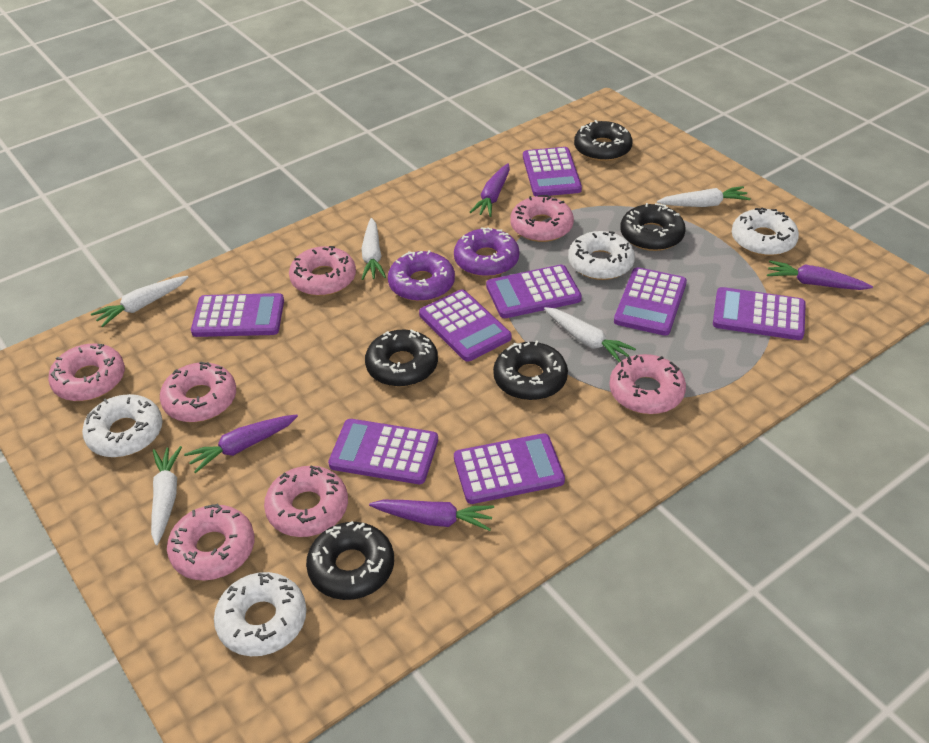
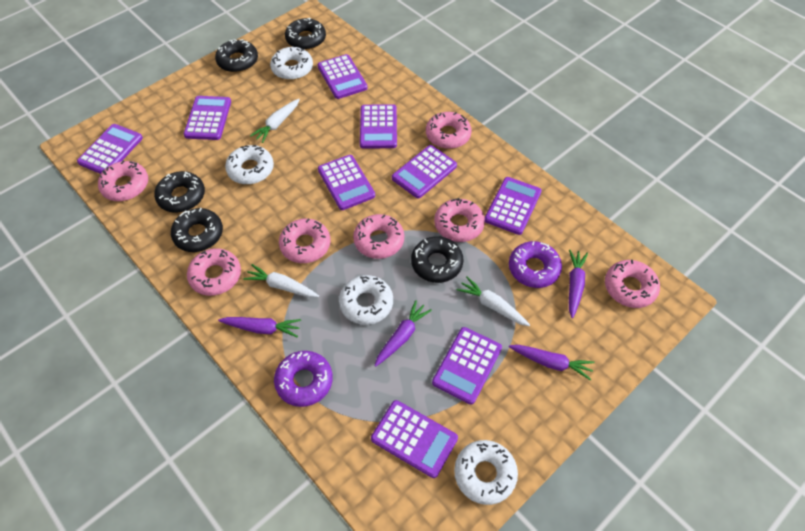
purple calculator: [191,293,284,337] [328,419,438,484] [419,289,511,362] [454,433,565,504] [486,265,582,318] [523,147,582,196] [614,267,687,336] [713,287,806,340] = 8 -> [77,124,143,174] [184,96,231,140] [318,54,368,99] [318,155,375,210] [360,104,397,149] [371,400,458,478] [392,145,457,199] [432,327,502,405] [485,177,542,235] = 9
white carrot: [91,276,188,327] [151,446,182,545] [362,218,386,280] [544,307,636,362] [657,186,751,207] = 5 -> [243,264,319,297] [250,99,300,143] [457,277,530,326] = 3

